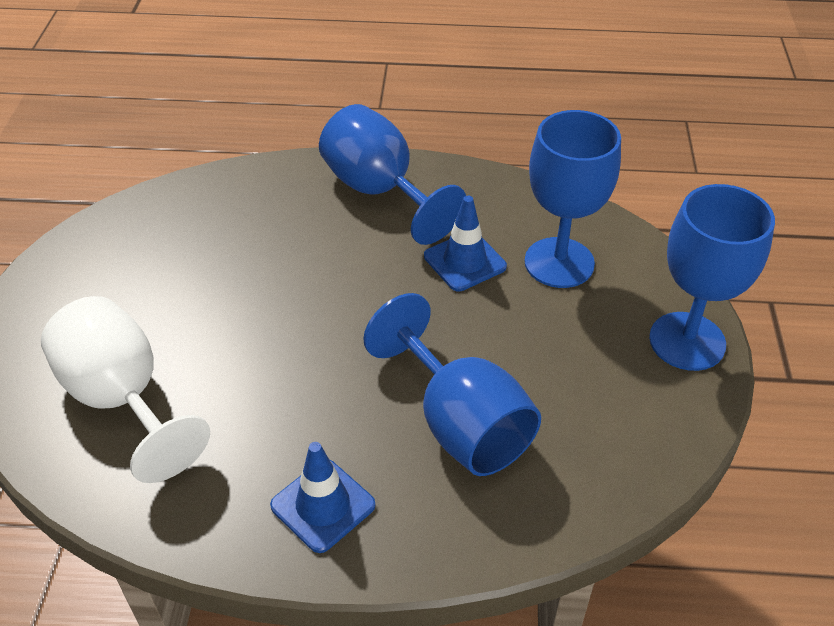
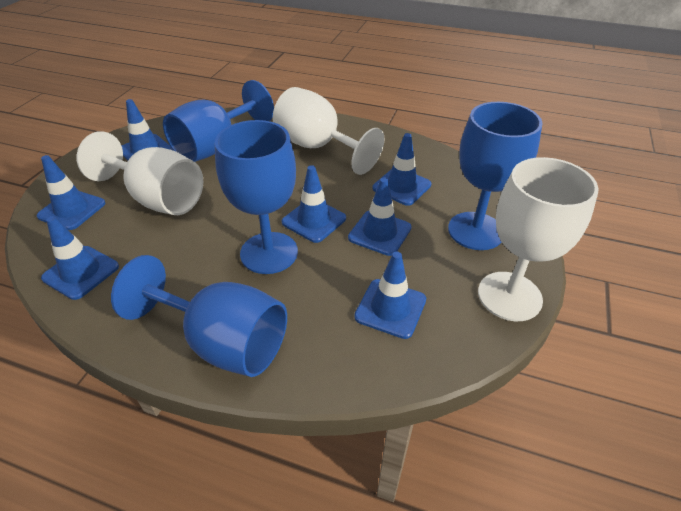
blue traffic cone: [270,442,375,553] [424,196,507,291] = 2 -> [36,155,105,230] [41,216,119,300] [121,99,172,160] [282,165,346,243] [348,177,412,256] [354,252,426,339] [373,133,432,206] = 7
white goblet: [41,296,210,483] = 1 -> [77,131,203,215] [273,87,384,175] [478,157,599,321] = 3

